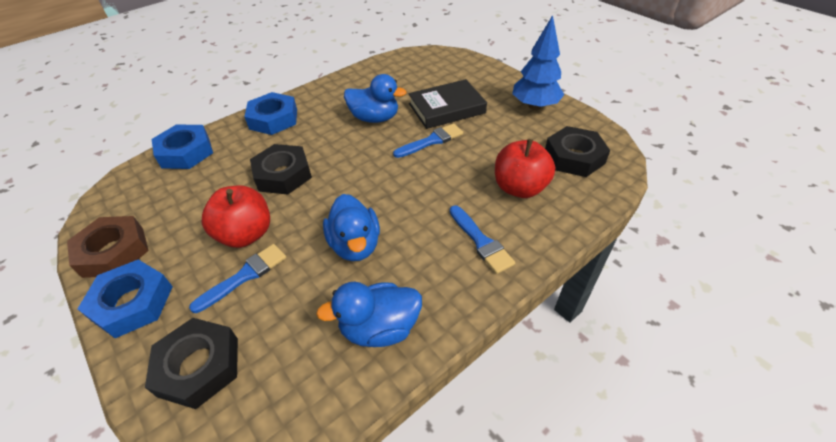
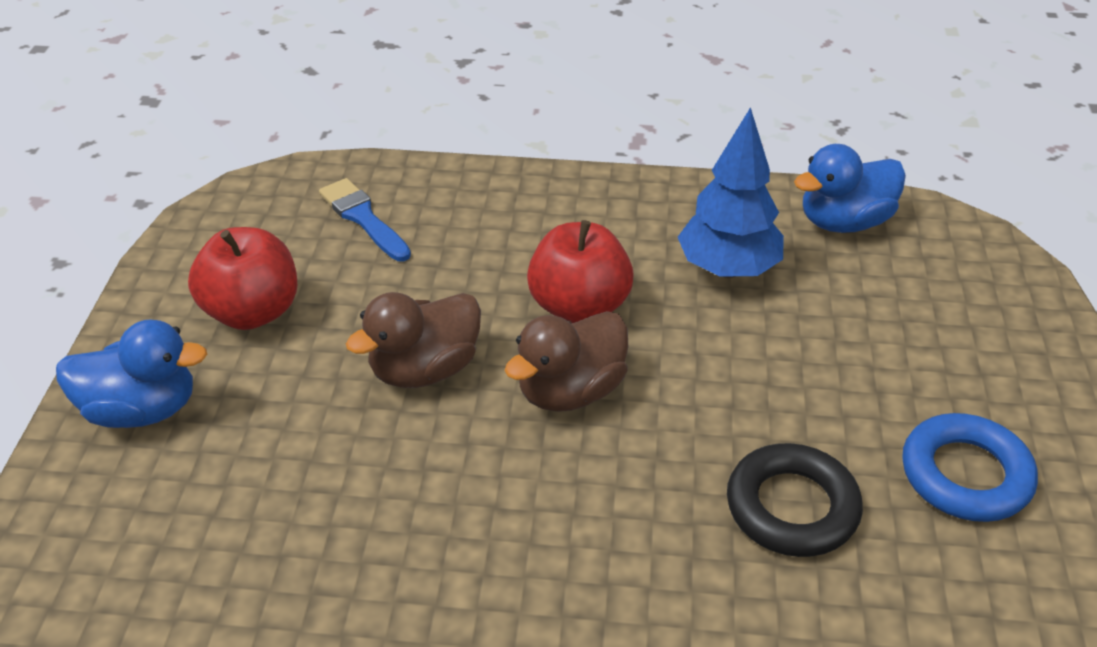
black book: [408,79,487,129] = 1 -> none = 0
black nut: [145,318,238,409] [250,144,312,194] [545,126,610,177] = 3 -> none = 0
black ring: none = 0 -> [727,443,863,557] = 1
blue brush: [189,244,286,313] [393,123,463,158] [450,205,515,274] = 3 -> [319,178,411,261] = 1
blue duck: [316,282,422,347] [323,194,380,261] [344,74,407,123] = 3 -> [56,320,207,428] [794,144,906,233] = 2
blue nut: [78,259,173,338] [152,124,213,169] [244,92,297,135] = 3 -> none = 0
blue ring: none = 0 -> [902,413,1038,522] = 1
brown duck: none = 0 -> [346,292,481,388] [505,311,628,412] = 2
brown nut: [67,216,149,278] = 1 -> none = 0

